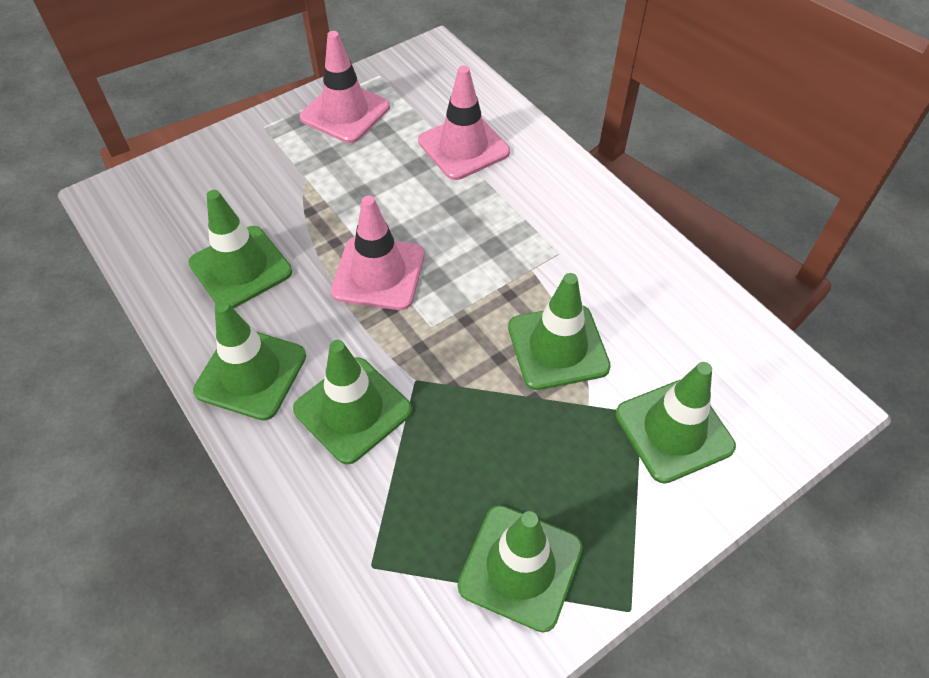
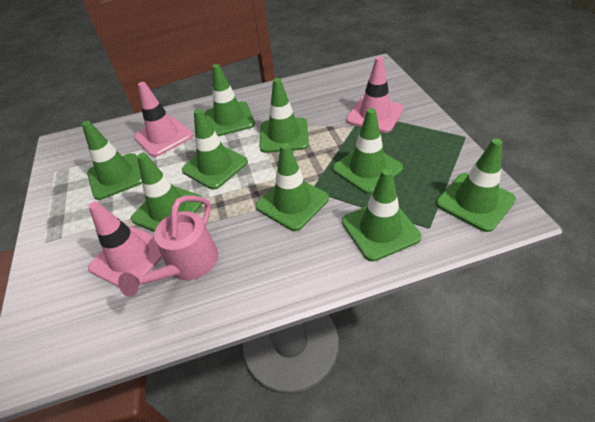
green traffic cone: [188,190,292,309] [193,301,306,421] [293,340,412,465] [458,505,583,632] [508,273,611,390] [616,362,736,484] = 6 -> [82,121,142,200] [131,153,203,232] [182,109,248,190] [205,64,255,136] [256,143,329,231] [260,78,309,153] [333,108,403,194] [342,168,422,261] [436,139,516,232] = 9
pink watering can: none = 0 -> [118,195,218,297] = 1

